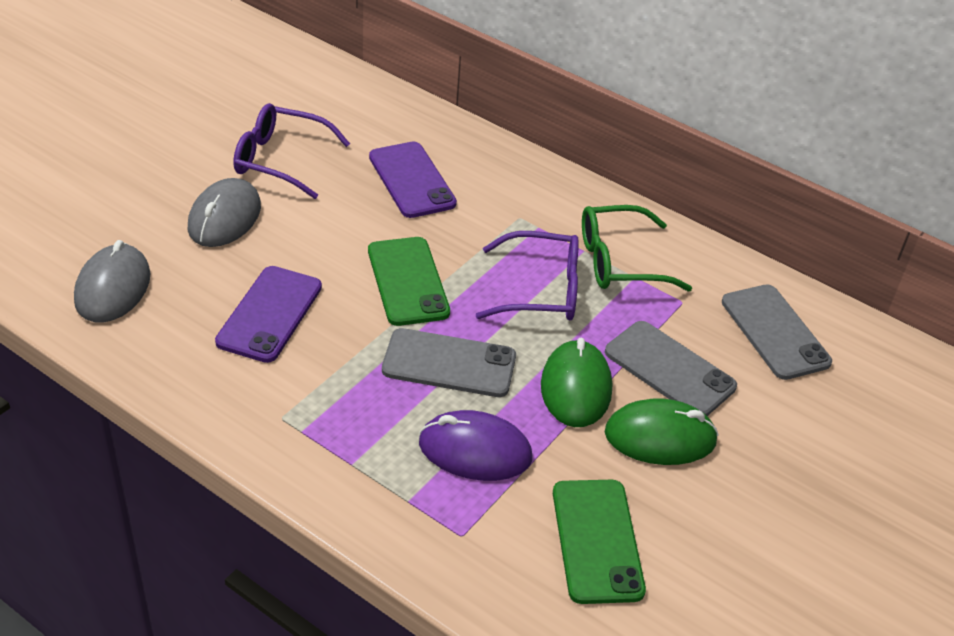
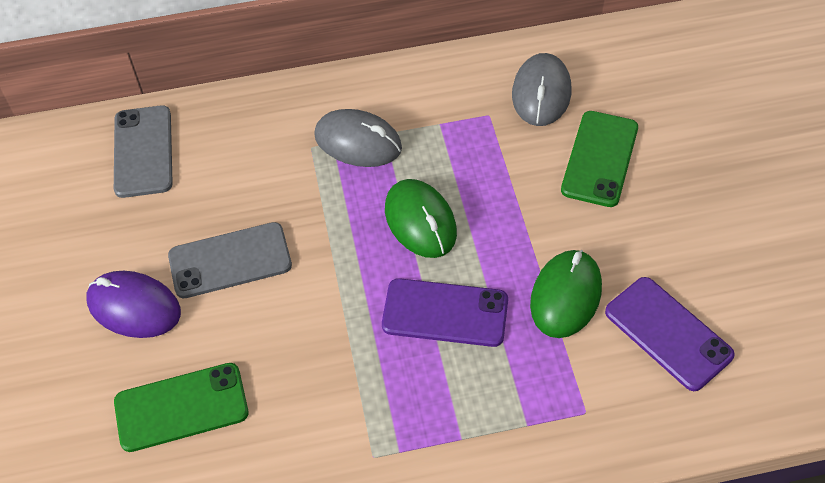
green glasses: [582,205,692,292] = 1 -> none = 0
grey phone: [382,328,516,397] [605,321,737,416] [722,284,832,380] = 3 -> [114,105,173,198] [168,222,292,298] = 2
purple glasses: [234,103,350,199] [476,231,579,320] = 2 -> none = 0

